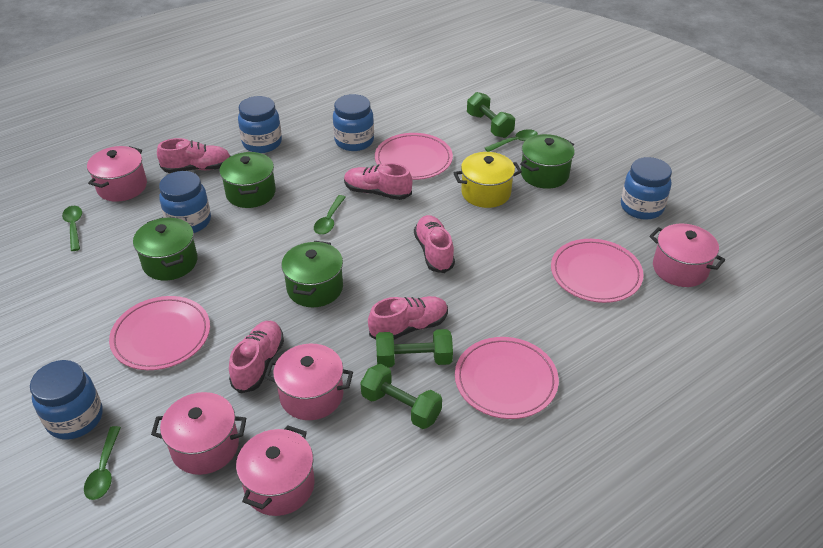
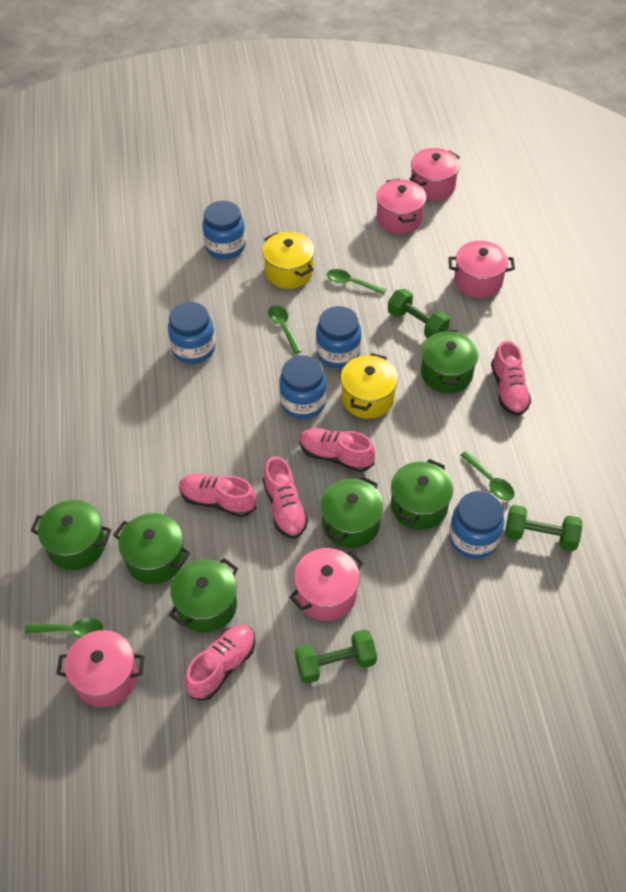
green pot: [133,217,198,281] [219,152,276,208] [281,241,343,307] [520,134,575,189] = 4 -> [31,500,112,570] [113,513,190,584] [169,558,238,633] [320,476,383,548] [391,459,453,530] [421,329,479,393] = 6
pink plate: [109,296,210,370] [375,133,453,180] [455,337,559,419] [551,239,644,303] = 4 -> none = 0
yellow pot: [454,152,522,208] = 1 -> [262,232,315,289] [340,353,398,419] = 2

